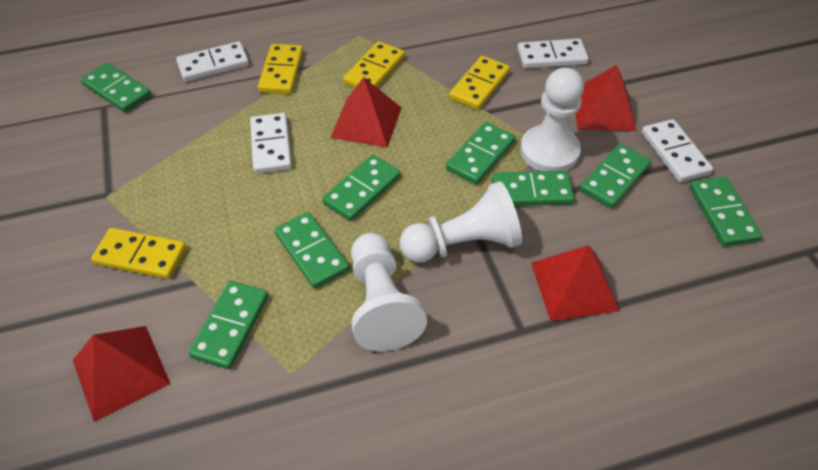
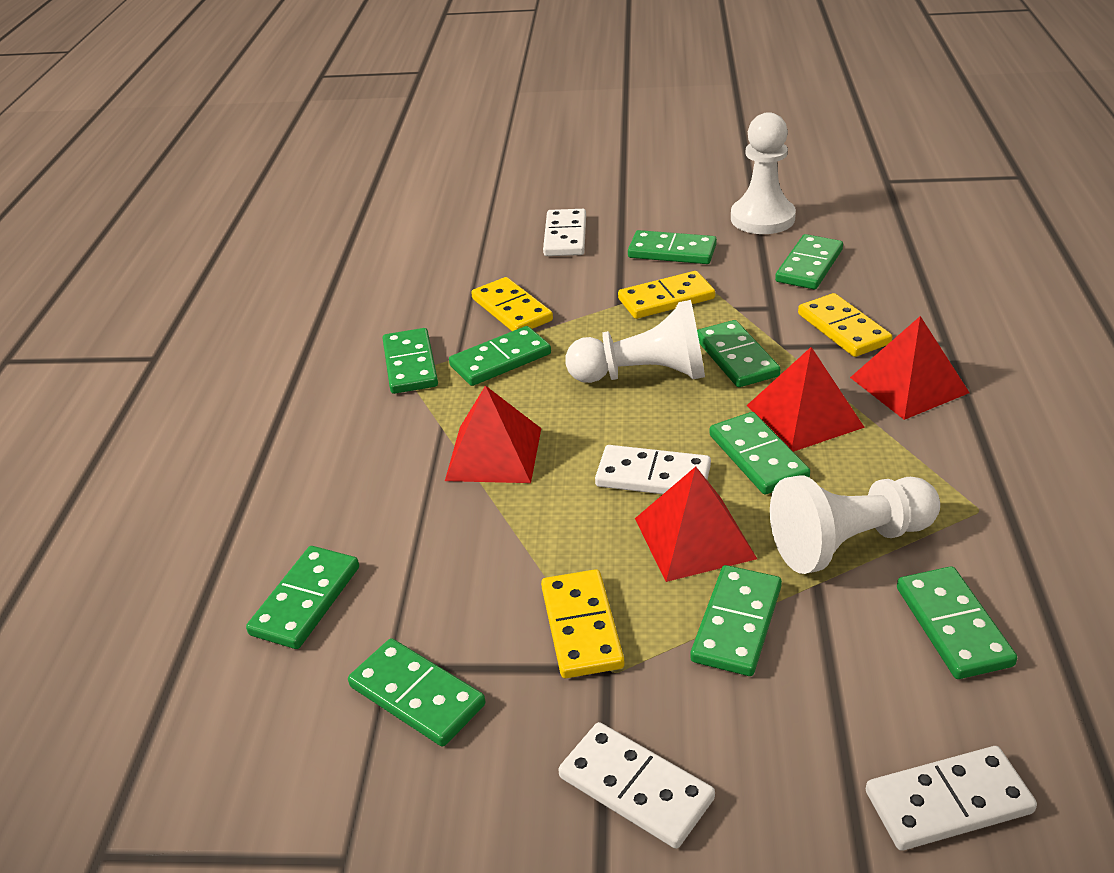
green domino: [81,63,151,113] [188,281,268,369] [274,212,349,289] [322,155,400,221] [446,122,516,184] [492,171,574,206] [580,144,651,208] [689,176,762,246] = 8 -> [246,546,359,649] [348,638,485,747] [383,328,438,394] [449,326,551,386] [628,230,717,264] [690,565,782,676] [697,320,780,387] [710,412,810,495] [775,234,843,289] [897,566,1017,679] = 10

